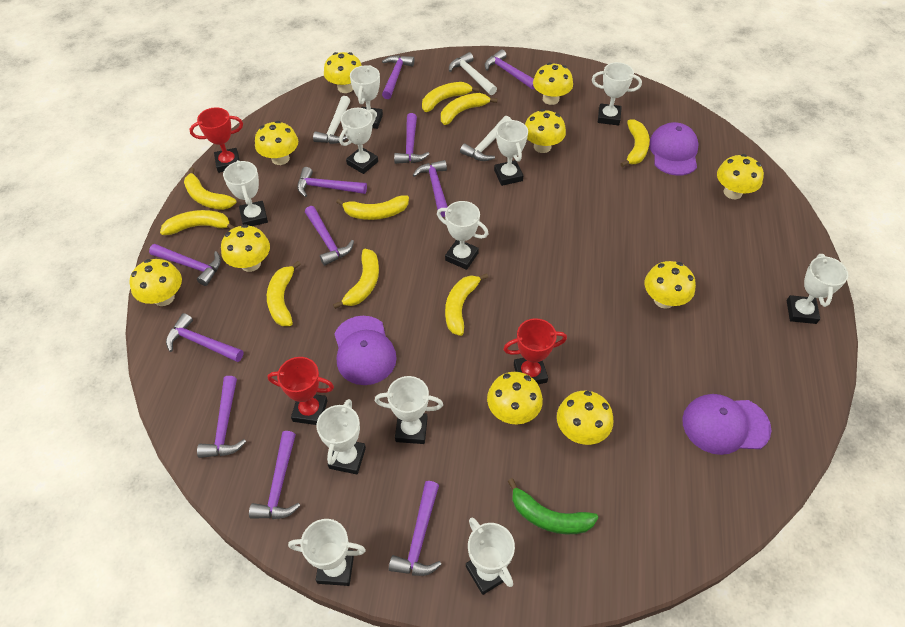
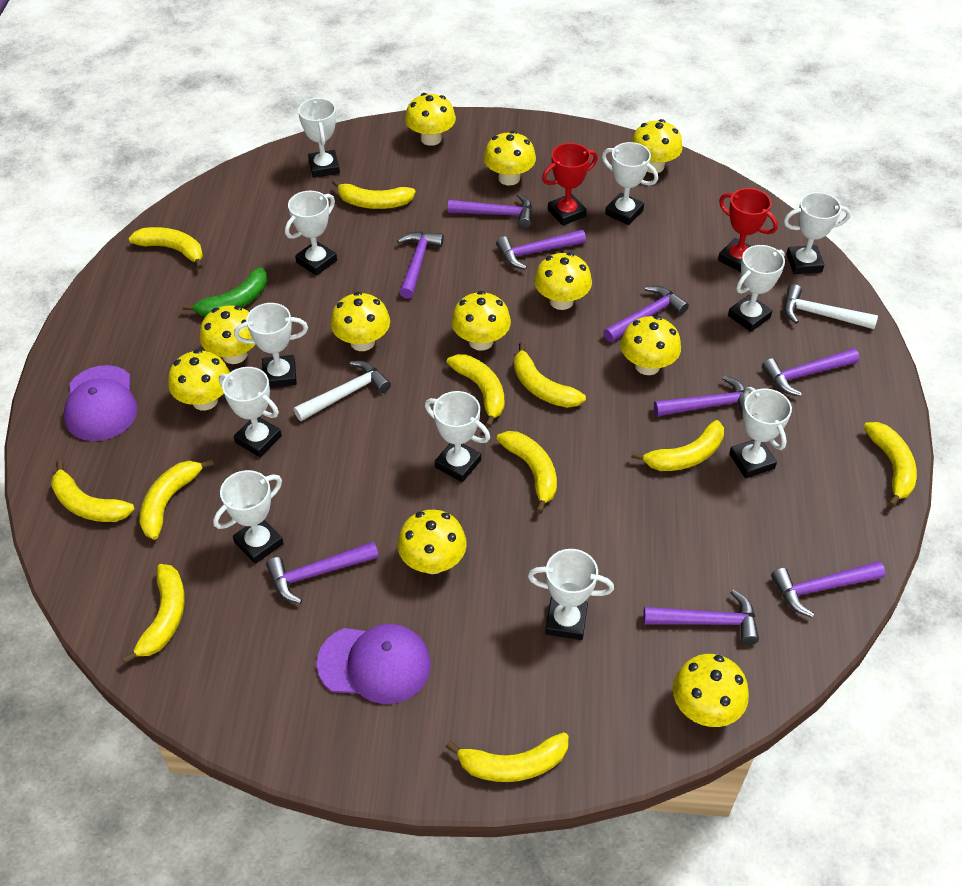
purple cap: [335,316,397,385] [649,122,698,176] [682,394,771,455] = 3 -> [64,365,138,441] [317,624,431,704] = 2
purple hammer: [149,244,221,286] [166,313,244,362] [197,376,246,458] [249,431,300,519] [297,167,367,197] [305,206,354,266] [382,55,415,99] [389,481,442,576] [394,113,429,164] [413,160,448,217] [485,49,535,90] = 11 -> [266,541,379,604] [397,232,444,299] [448,194,532,228] [496,230,586,270] [603,286,689,342] [643,590,759,645] [654,376,745,416] [762,348,859,396] [771,561,886,618] = 9
red trophy: [189,107,243,173] [268,357,334,425] [503,318,567,384] = 3 -> [542,143,598,226] [718,188,778,272] = 2
white hammer: [313,96,351,144] [449,52,497,95] [460,116,512,161] = 3 -> [294,361,391,421] [784,284,878,329] = 2
yellow banana: [160,210,235,235] [184,167,237,210] [267,261,301,326] [333,249,379,309] [336,195,409,220] [422,82,480,112] [441,93,498,125] [445,273,488,336] [621,119,650,167] = 9 -> [51,460,135,522] [122,564,185,664] [129,227,203,269] [139,459,214,540] [332,179,416,209] [446,732,568,782] [447,354,504,428] [497,431,557,513] [514,342,586,408] [631,420,724,471] [863,422,917,507] = 11
yellow mushroom: [129,259,182,306] [221,224,270,272] [255,121,298,165] [324,52,362,93] [487,372,543,424] [525,109,566,153] [533,63,573,105] [557,391,613,445] [645,261,696,309] [717,154,764,199] = 10 -> [168,349,230,410] [200,305,256,364] [331,292,390,351] [398,510,467,574] [405,93,456,146] [451,291,511,351] [484,131,536,185] [534,252,592,310] [620,316,681,375] [631,119,683,173] [673,654,749,727] = 11

